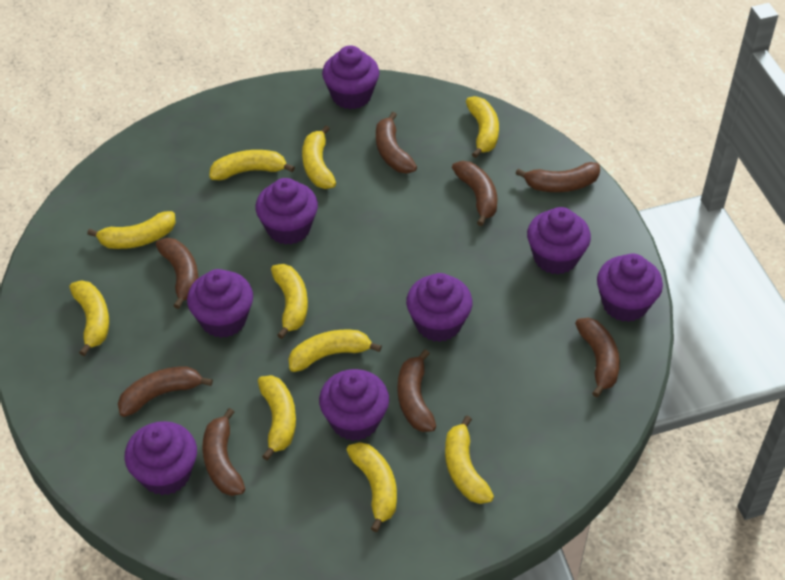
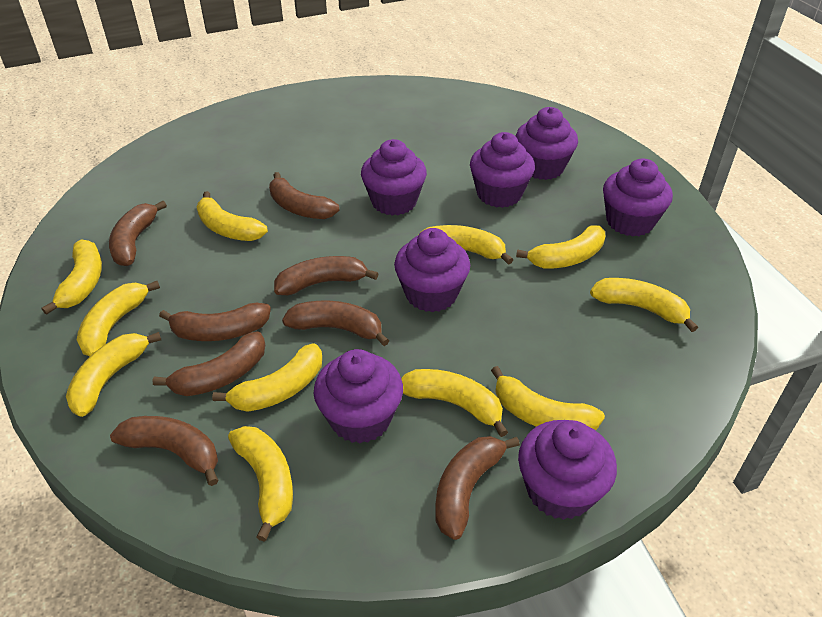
purple cupcake: [124,421,197,495] [187,269,253,338] [255,178,318,245] [319,369,389,441] [322,45,379,109] [406,273,473,342] [527,207,591,274] [597,253,663,322] = 8 -> [313,349,403,443] [361,139,427,216] [394,228,470,312] [470,132,535,208] [516,107,578,180] [518,420,617,520] [603,158,673,236] = 7
yellow banana: [69,280,109,356] [87,211,176,249] [209,150,295,180] [258,375,296,460] [271,264,308,339] [288,330,382,372] [302,125,336,189] [347,442,397,532] [445,415,494,504] [466,96,499,158] = 10 -> [42,239,102,315] [66,332,161,417] [77,281,160,356] [197,191,268,241] [212,343,322,412] [228,426,293,542] [401,369,508,437] [419,225,513,265] [491,366,605,430] [516,225,605,269] [590,278,698,332] = 11

